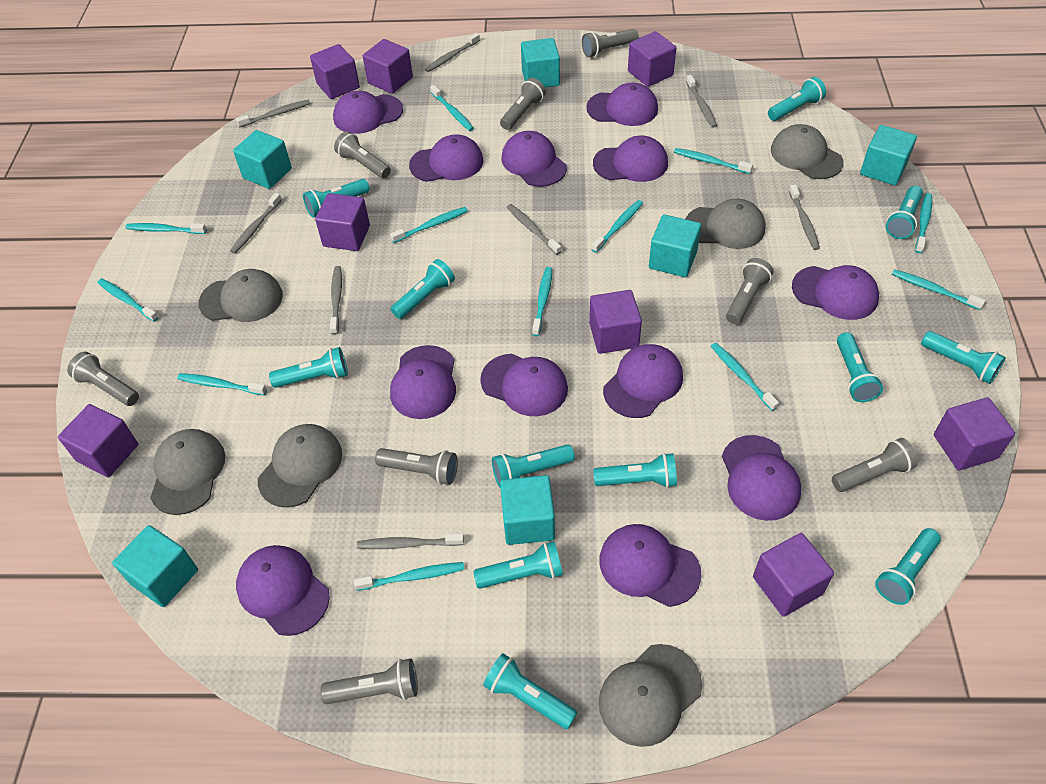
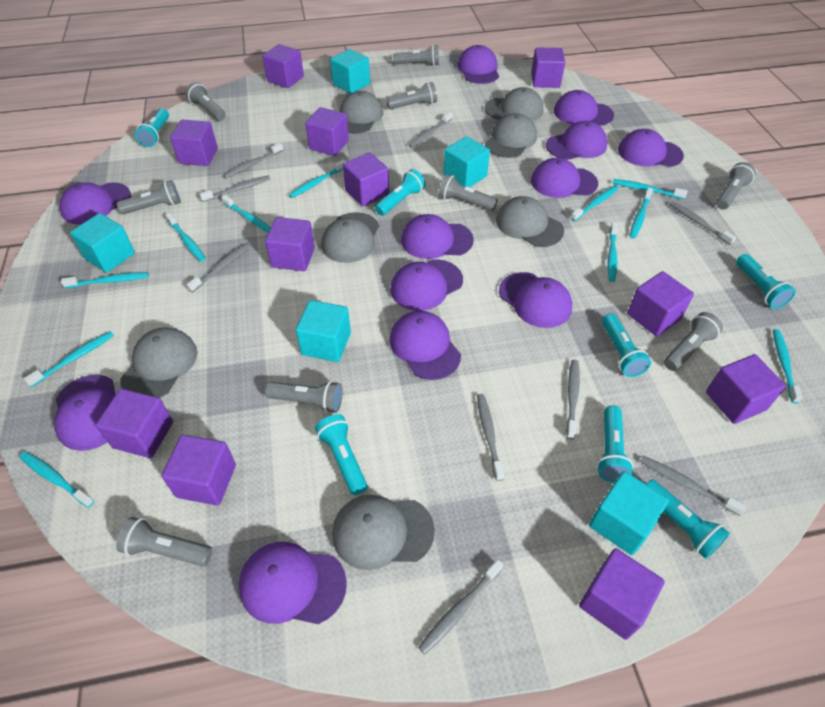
grey cap: [150,429,225,515] [198,269,283,322] [258,424,342,507] [599,644,702,747] [685,199,766,249] [771,124,844,179] = 6 -> [120,328,197,398] [321,212,379,263] [332,495,435,570] [340,91,383,134] [485,87,544,121] [485,113,537,158] [496,196,564,247] = 7
grey flashlight: [67,352,139,406] [320,658,418,704] [334,131,391,179] [375,448,458,485] [500,78,546,130] [582,29,639,57] [726,258,773,324] [832,438,918,492] = 8 -> [116,517,213,566] [117,180,181,214] [186,82,226,121] [265,381,342,413] [386,82,437,109] [393,45,439,66] [438,174,498,211] [664,312,723,371] [716,162,756,210] = 9
grey toothbrush: [230,193,282,254] [236,100,310,127] [330,266,342,335] [357,533,464,549] [425,33,480,72] [507,204,561,255] [686,75,717,128] [789,185,820,250] = 8 -> [187,243,251,292] [199,176,270,202] [223,143,283,178] [408,112,453,148] [418,560,503,655] [477,394,504,481] [566,360,580,439] [640,456,747,516] [670,201,736,245] = 9
purple cube: [58,404,138,477] [310,44,360,99] [315,193,370,251] [363,39,413,94] [589,290,642,354] [628,31,676,87] [753,533,834,617] [934,397,1015,470] = 8 -> [96,389,173,458] [162,435,236,506] [170,120,218,166] [262,44,304,88] [265,217,315,271] [305,107,349,156] [343,152,389,206] [531,48,565,88] [579,548,665,640] [627,271,694,336] [706,354,786,424] = 11
turquoise cube: [112,525,198,607] [233,130,292,189] [500,475,555,545] [521,38,560,88] [649,214,701,277] [860,125,917,185] = 6 -> [70,213,135,273] [296,300,351,362] [330,49,370,94] [444,136,490,187] [589,471,669,555] = 5
turquoise flashlight: [269,347,348,388] [303,179,370,218] [391,259,455,319] [473,541,563,589] [483,653,578,729] [492,444,575,487] [593,453,677,488] [768,77,826,121] [837,332,883,402] [875,528,941,605] [886,186,923,239] [921,331,1006,384] = 12 -> [135,108,169,147] [315,414,367,495] [375,169,425,216] [597,405,634,483] [602,313,651,377] [646,479,730,559] [736,254,796,309] = 7
turquoise toothbrush: [97,278,159,322] [125,223,207,234] [177,373,267,395] [354,562,465,591] [390,207,468,243] [430,85,474,131] [532,267,552,336] [591,200,643,253] [674,148,753,174] [711,343,779,411] [892,269,986,310] [915,193,932,253] = 12 -> [19,451,94,508] [24,331,114,387] [61,272,149,288] [165,213,206,262] [221,195,271,233] [289,160,346,198] [571,185,619,221] [608,222,618,282] [613,179,688,199] [630,188,653,238] [773,329,803,404] = 11

